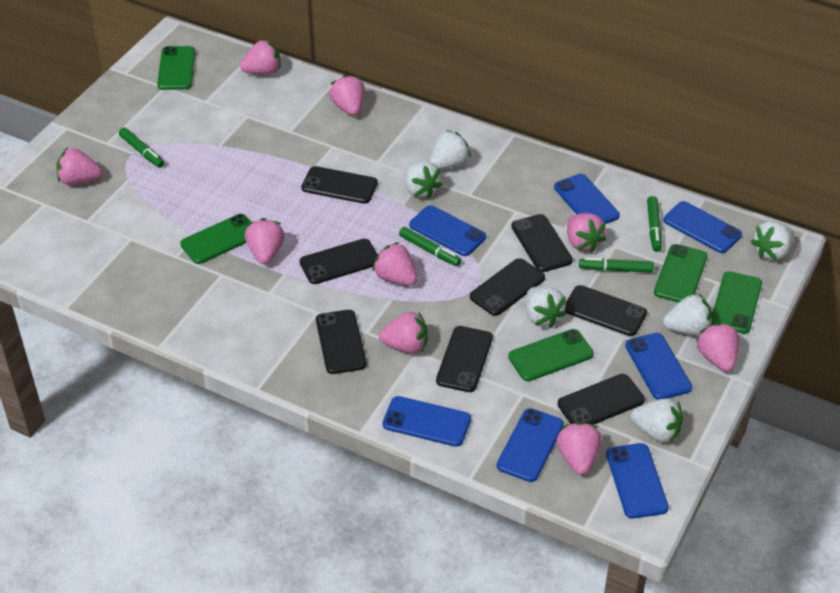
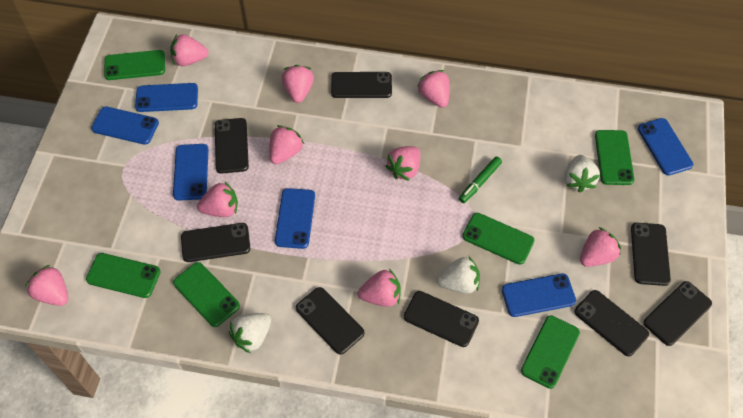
blue phone: [383,396,471,447] [409,205,486,256] [497,408,564,482] [554,174,620,224] [606,443,669,518] [625,333,692,400] [664,201,742,253] = 7 -> [91,106,159,145] [135,83,198,112] [173,144,209,201] [275,188,315,249] [502,273,576,317] [638,118,693,175] = 6
green marker: [119,127,164,168] [399,227,461,266] [579,257,654,273] [647,196,662,252] = 4 -> [459,157,502,203] = 1
green phone: [157,46,195,90] [180,214,251,264] [508,329,594,381] [654,244,708,303] [712,271,762,334] = 5 -> [86,253,161,298] [104,50,165,80] [173,262,240,327] [463,213,535,265] [521,315,580,389] [595,130,634,185] = 6
white strawberry: [404,161,442,199] [429,130,471,169] [526,286,567,328] [631,398,683,443] [663,294,712,336] [751,221,794,260] = 6 -> [229,313,271,353] [437,256,480,294] [565,155,600,193] = 3

